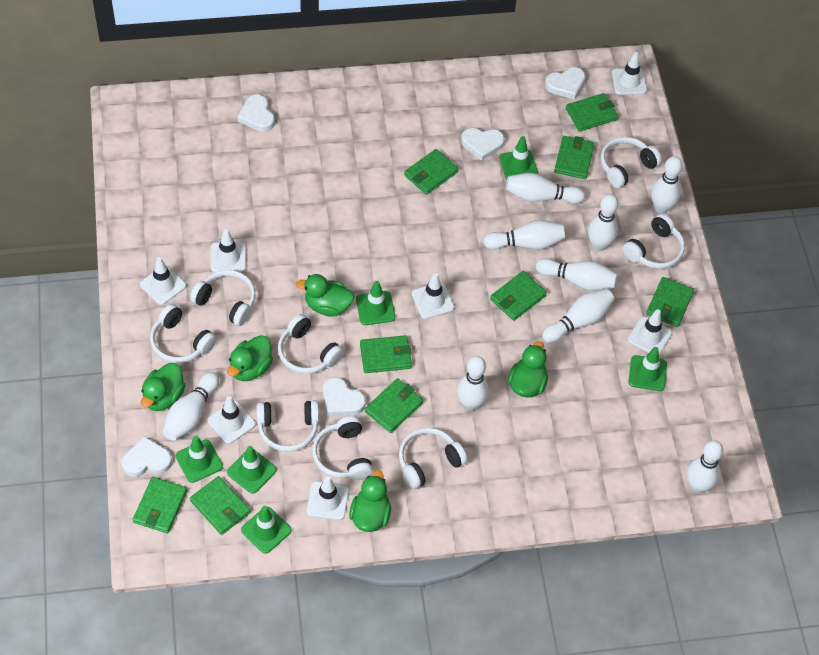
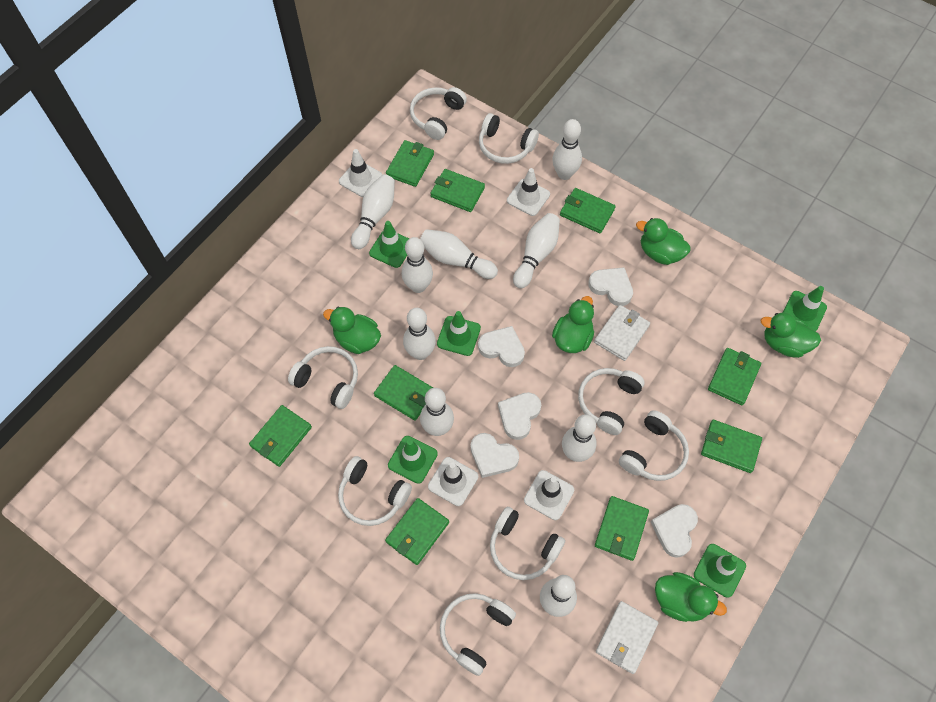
green traffic cone: [176,436,223,483] [227,446,277,494] [241,506,292,554] [356,281,396,325] [499,136,538,179] [628,347,667,391] = 6 -> [369,221,409,268] [388,436,438,484] [437,311,481,356] [694,544,746,598] [783,286,827,331] = 5
white traffic cone: [140,257,186,305] [207,396,256,444] [211,229,246,272] [307,476,349,520] [412,273,454,319] [612,52,647,95] [628,309,672,355] = 7 -> [339,149,382,197] [428,457,478,506] [507,168,550,216] [524,470,574,520] = 4
white wallet: none = 0 -> [594,305,650,361] [596,601,658,674] = 2

